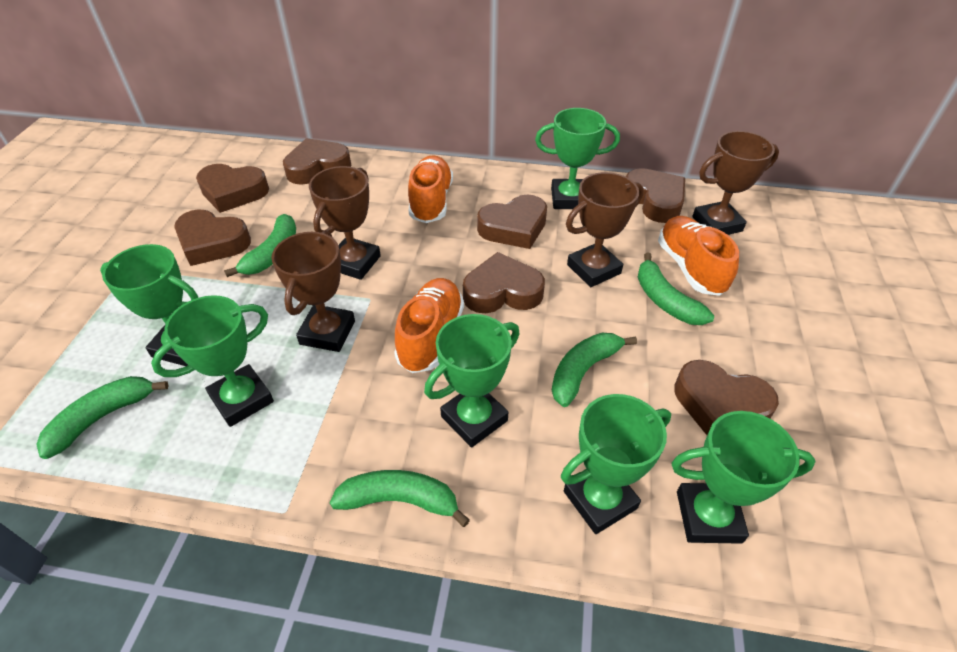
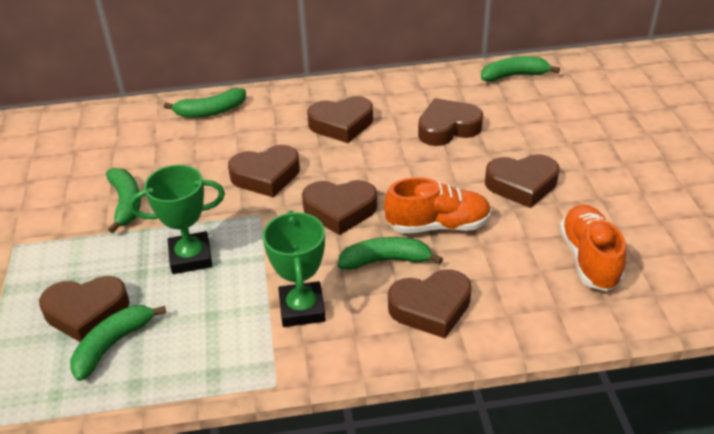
brown trophy: [271,231,355,352] [309,166,381,280] [566,172,644,287] [692,131,779,235] = 4 -> none = 0
green trophy: [100,244,198,366] [151,295,274,427] [424,314,520,447] [535,108,620,209] [561,394,671,534] [671,411,816,544] = 6 -> [129,165,225,274] [263,210,326,327] = 2
orange shoe: [394,278,464,373] [408,155,453,223] [658,216,739,296] = 3 -> [384,177,491,233] [559,205,626,291] = 2

